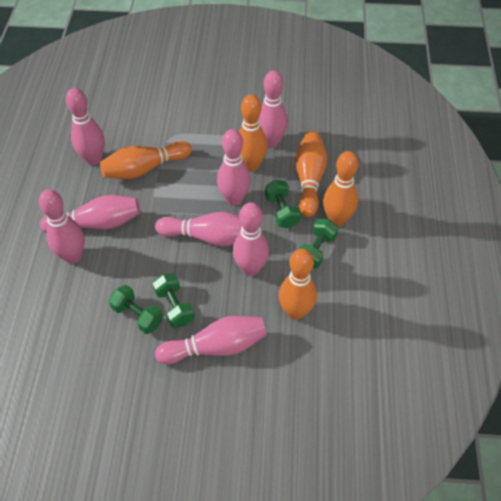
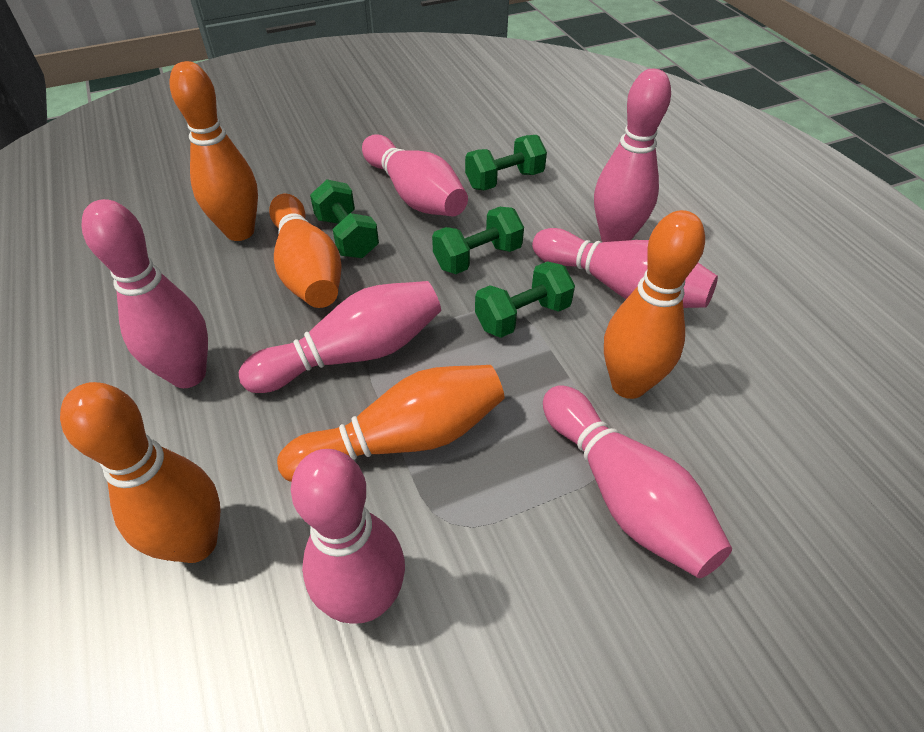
pink bowling pin: [39,189,85,264] [40,195,140,233] [66,88,105,165] [155,212,242,246] [155,316,267,364] [217,129,251,206] [233,202,269,276] [259,70,288,148] = 8 -> [81,199,208,388] [239,281,441,393] [291,449,405,624] [362,134,468,216] [532,228,718,308] [543,385,732,578] [594,69,671,242] = 7

